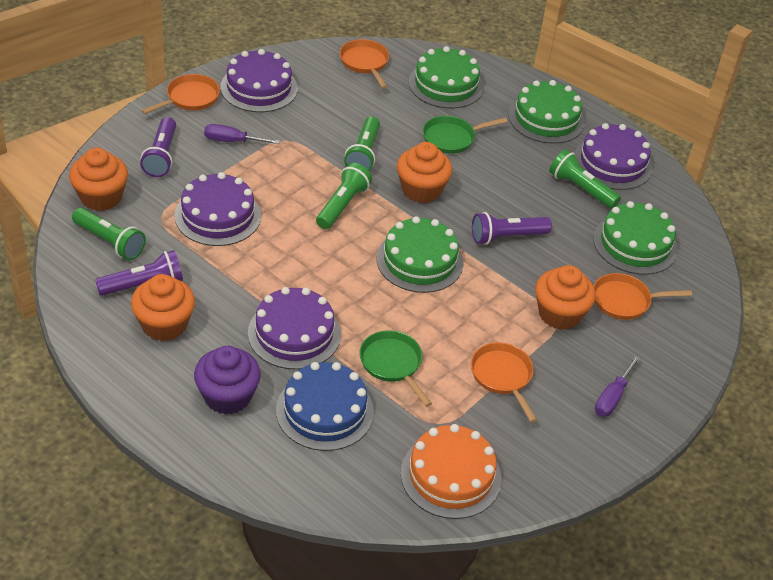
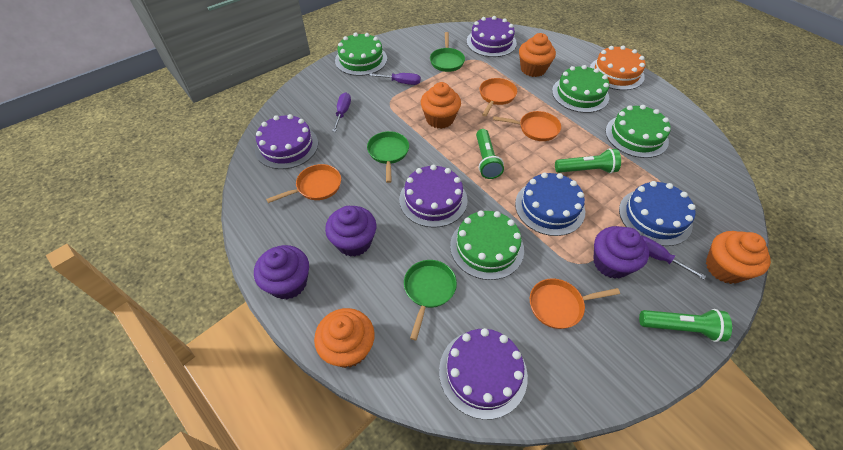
blue cake: [276,362,374,451] = 1 -> [515,173,585,236] [619,181,696,246] = 2
green flashlight: [72,208,146,260] [316,163,372,229] [344,117,380,171] [549,149,621,209] = 4 -> [476,129,504,179] [555,148,621,174] [639,309,732,342] = 3
green pan: [359,330,432,407] [422,116,507,154] = 2 -> [367,131,409,183] [404,260,457,340] [430,32,465,72] = 3
purple cupcake: [194,346,261,415] = 1 -> [254,245,309,299] [325,206,376,257] [593,226,649,279] = 3
purple flashlight: [95,250,183,296] [140,117,176,177] [472,212,552,245] = 3 -> none = 0
purple screwdriver: [204,124,280,144] [595,355,640,417] = 2 -> [332,92,351,132] [369,73,421,85] [642,236,706,279] = 3

